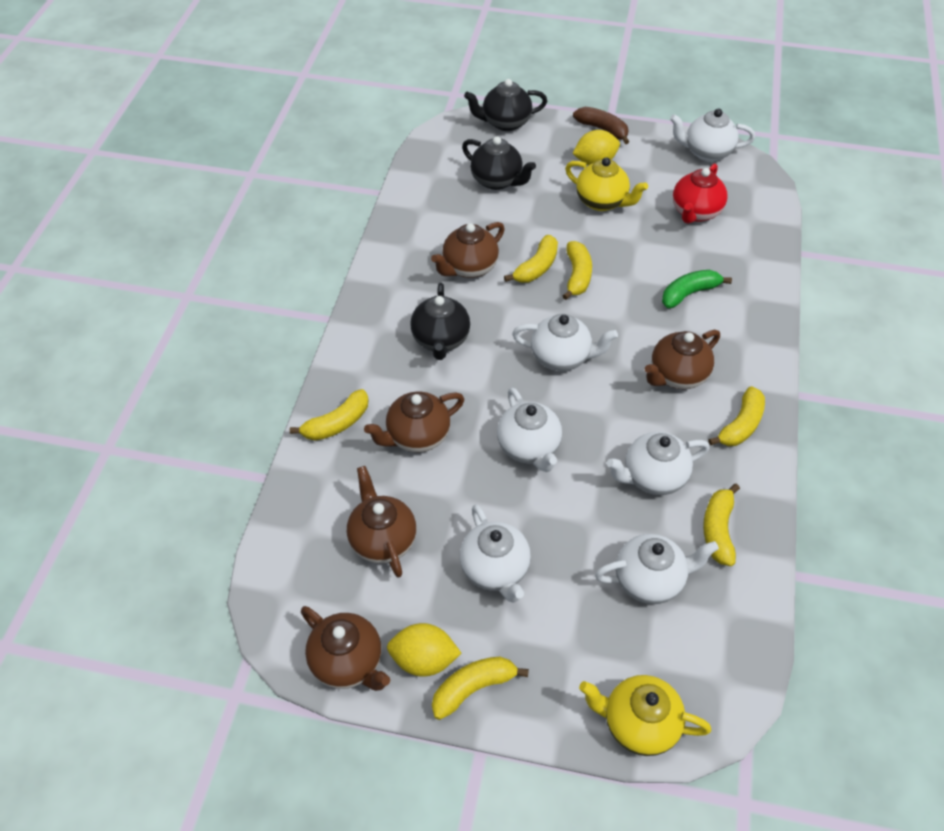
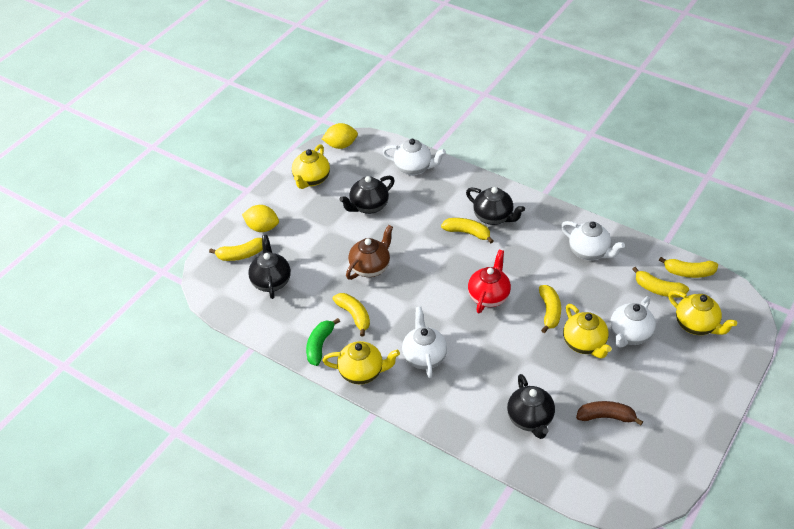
black teapot: [410,283,470,360] [462,136,536,190] [464,79,547,131] = 3 -> [248,235,291,299] [339,176,395,214] [466,187,525,225] [507,374,555,439] = 4
brown teapot: [301,606,390,691] [347,466,416,578] [364,392,464,452] [431,222,505,278] [645,330,720,389] = 5 -> [346,225,393,280] = 1
white teapot: [460,504,531,603] [497,387,562,472] [512,314,618,371] [595,534,719,604] [607,432,710,495] [670,109,755,162] = 6 -> [382,139,446,176] [402,307,447,378] [561,221,625,260] [610,296,656,348] = 4
yellow teapot: [565,157,648,211] [579,675,711,756] = 2 -> [292,144,330,189] [323,341,400,384] [563,304,612,359] [668,290,737,335] = 4

